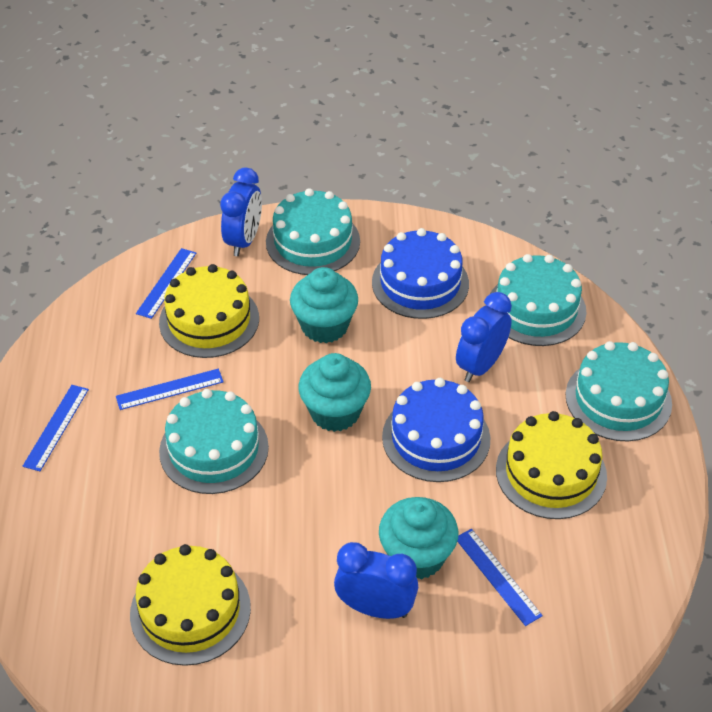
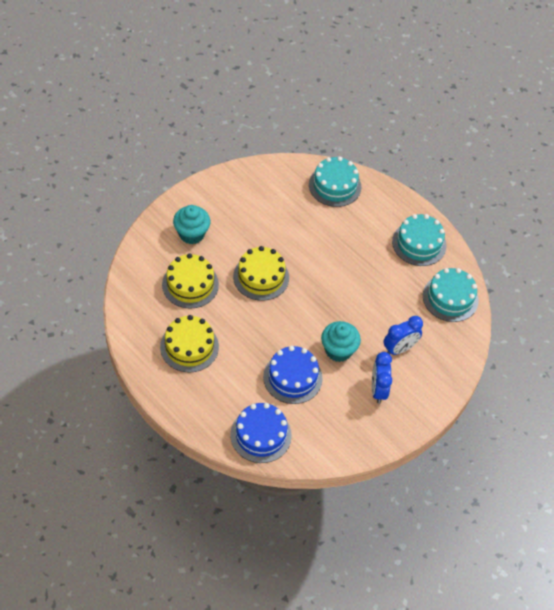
blue clock: [220,168,262,256] [334,542,419,619] [456,292,512,382] = 3 -> [372,352,392,404] [384,316,423,355] = 2
blue ruler: [23,385,89,471] [116,369,224,410] [136,248,196,319] [457,529,543,626] = 4 -> none = 0
turquoise cake: [159,389,269,494] [266,188,360,275] [490,254,587,346] [566,341,672,442] = 4 -> [309,156,361,207] [392,214,446,266] [423,268,479,322] = 3
turquoise cupcake: [290,267,358,343] [298,353,371,432] [379,497,458,580] = 3 -> [173,205,210,244] [321,321,361,362] = 2

